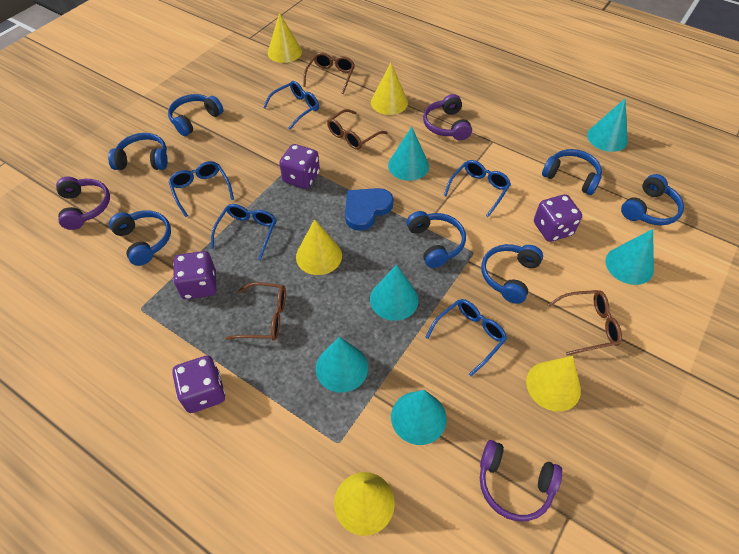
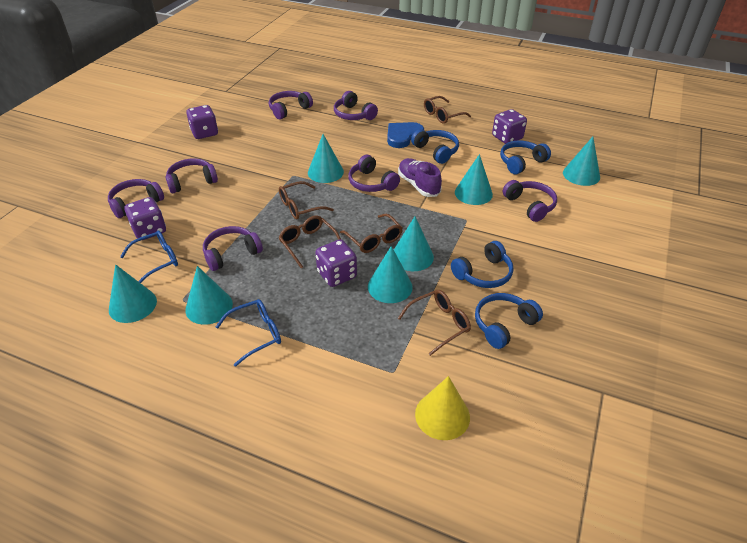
blue glasses: [169,161,234,217] [211,204,277,260] [263,81,319,130] [425,299,507,376] [444,160,511,217] = 5 -> [120,230,178,283] [216,299,281,367] = 2
blue headphones: [108,133,168,170] [109,210,171,266] [168,94,223,136] [406,211,466,268] [481,244,543,304] [542,149,602,195] [621,174,684,225] = 7 -> [411,129,459,164] [451,241,514,288] [475,293,543,349] [500,140,551,174] = 4
brown glasses: [225,282,286,341] [303,52,355,94] [327,109,387,150] [548,290,622,356] = 4 -> [278,216,341,269] [279,181,334,220] [340,214,403,253] [398,290,471,356] [424,96,471,124] = 5
purple headphones: [56,177,110,230] [423,94,472,140] [480,440,563,521] = 3 -> [108,179,164,218] [166,158,218,193] [203,226,263,271] [269,91,313,119] [334,91,378,120] [348,155,400,192] [503,180,557,222] = 7
purple shoe: none = 0 -> [398,158,442,197] = 1
turquoise cone: [316,337,368,393] [370,264,419,321] [388,126,429,181] [391,390,447,445] [587,99,628,152] [605,229,654,285] = 6 -> [109,264,157,323] [185,266,233,325] [308,134,344,183] [368,246,413,303] [394,216,434,271] [455,154,493,205] [563,137,600,186] = 7
yellow cone: [268,12,302,63] [296,219,342,275] [334,472,395,536] [371,63,408,115] [526,356,581,412] = 5 -> [415,376,470,440] = 1

